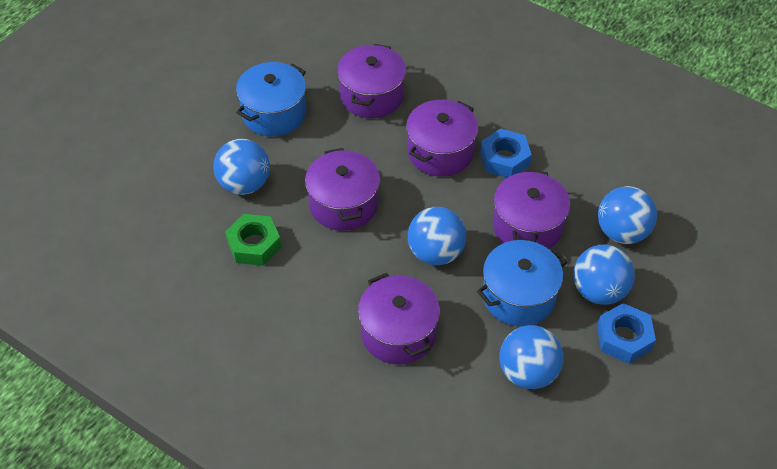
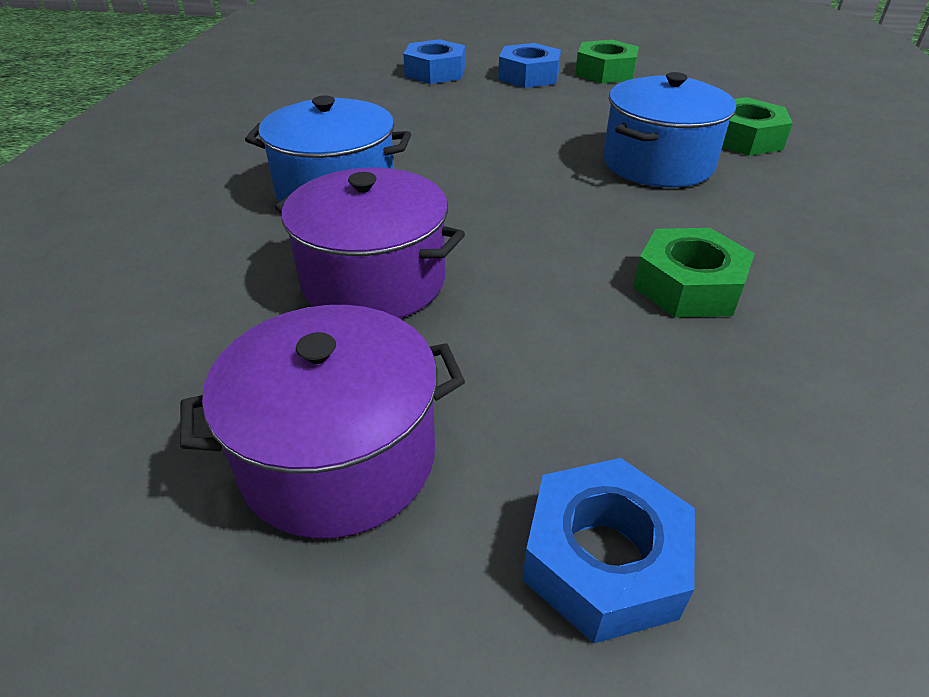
blue ball: [213,139,270,195] [408,207,466,265] [499,325,564,389] [573,245,635,305] [598,186,657,244] = 5 -> none = 0
blue nut: [480,129,532,178] [597,303,656,364] = 2 -> [403,39,465,84] [498,43,561,88] [523,458,695,643] = 3
green nut: [225,214,281,266] = 1 -> [575,40,639,83] [633,228,755,318] [722,97,793,156] = 3
purple pot: [305,148,380,231] [337,44,406,118] [358,273,440,364] [406,100,478,177] [493,169,570,249] = 5 -> [180,305,465,539] [275,167,465,318] = 2

